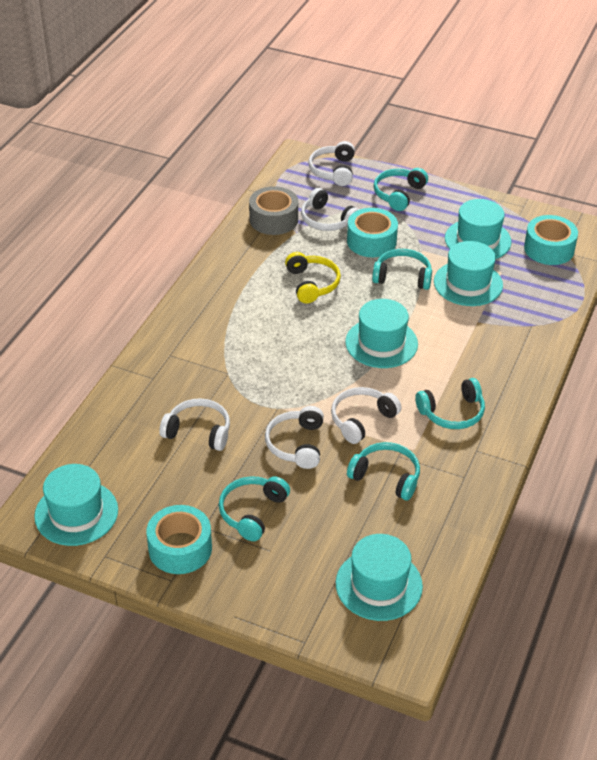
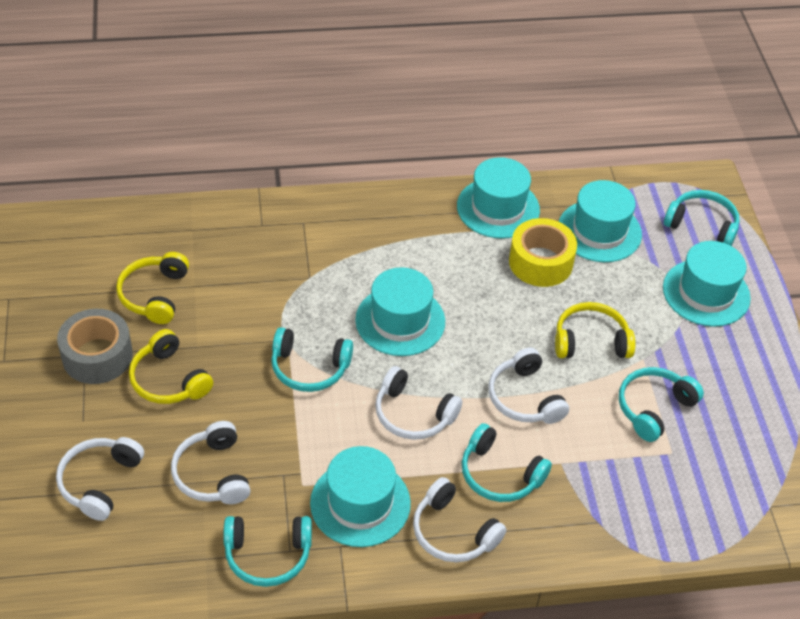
turquoise tape: [146,505,212,574] [347,208,398,257] [524,215,578,265] = 3 -> none = 0
yellow headphones: [285,252,341,303] = 1 -> [116,252,189,324] [129,329,213,404] [555,302,635,358] = 3
yellow tape: none = 0 -> [509,218,577,287] = 1

